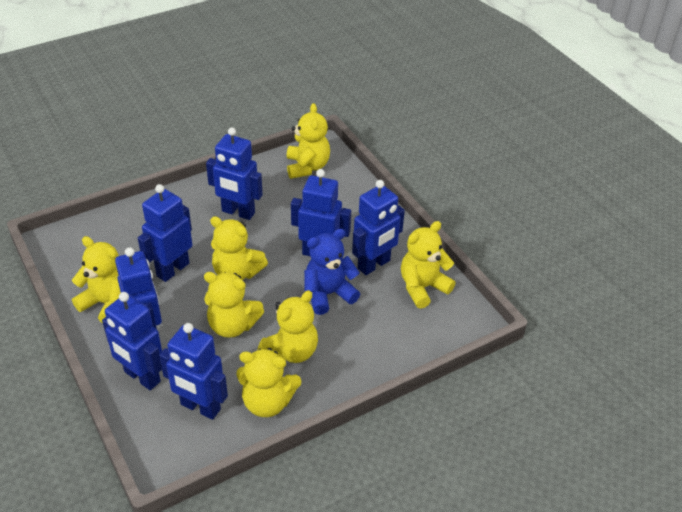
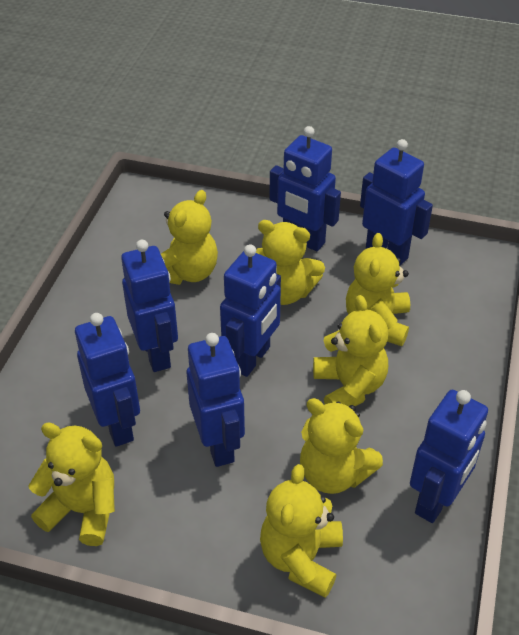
blue teddy bear: [304,228,360,315] = 1 -> none = 0

